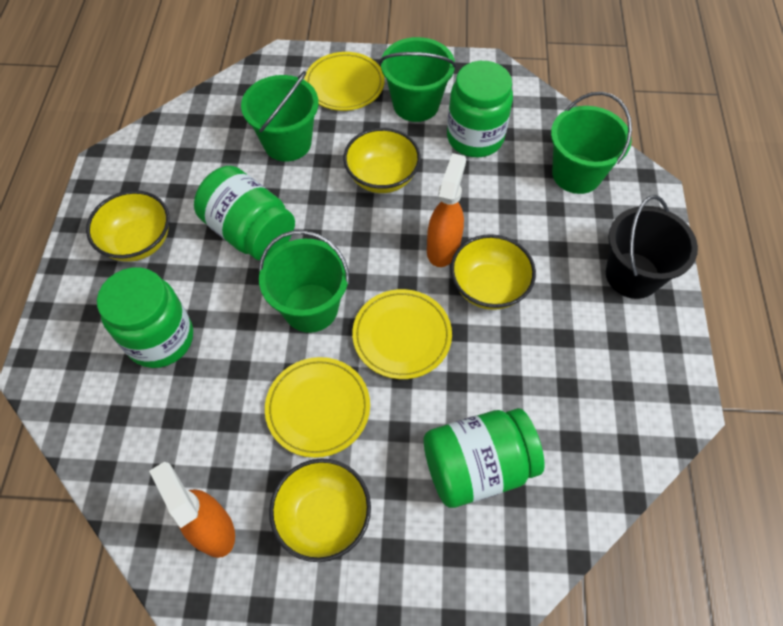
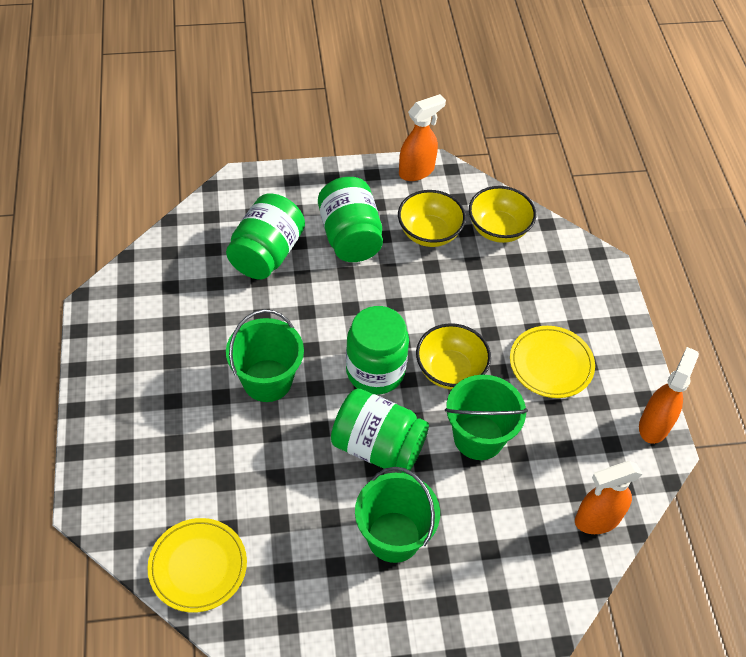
black bucket: [606,195,698,299] = 1 -> none = 0
green bucket: [241,71,318,162] [259,230,350,333] [379,37,456,122] [551,92,632,194] = 4 -> [226,309,304,402] [355,467,440,563] [445,375,528,460] = 3
orange spray bottle: [149,462,235,558] [427,153,466,267] = 2 -> [399,94,446,181] [575,461,642,534] [639,347,699,444] = 3
yellow bowl: [86,190,170,262] [269,458,371,562] [343,128,421,193] [450,234,536,310] = 4 -> [398,190,466,247] [416,323,491,390] [469,186,536,243] = 3
yellow plate: [265,357,370,458] [304,52,385,111] [352,289,452,379] = 3 -> [147,518,247,612] [510,326,595,398] = 2

